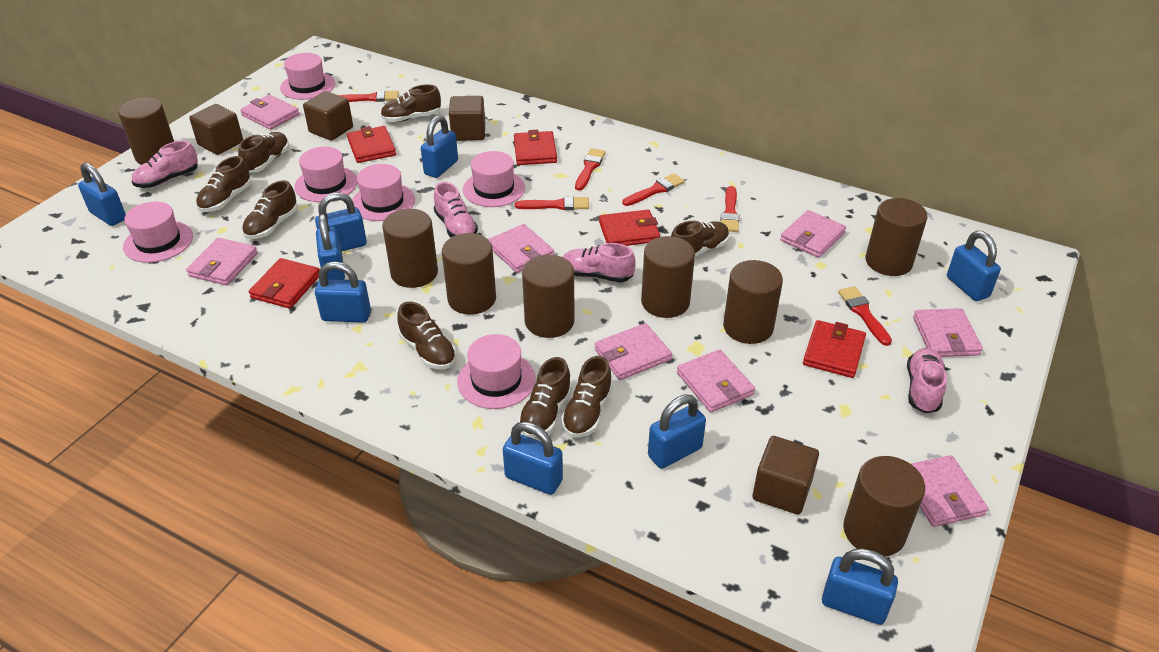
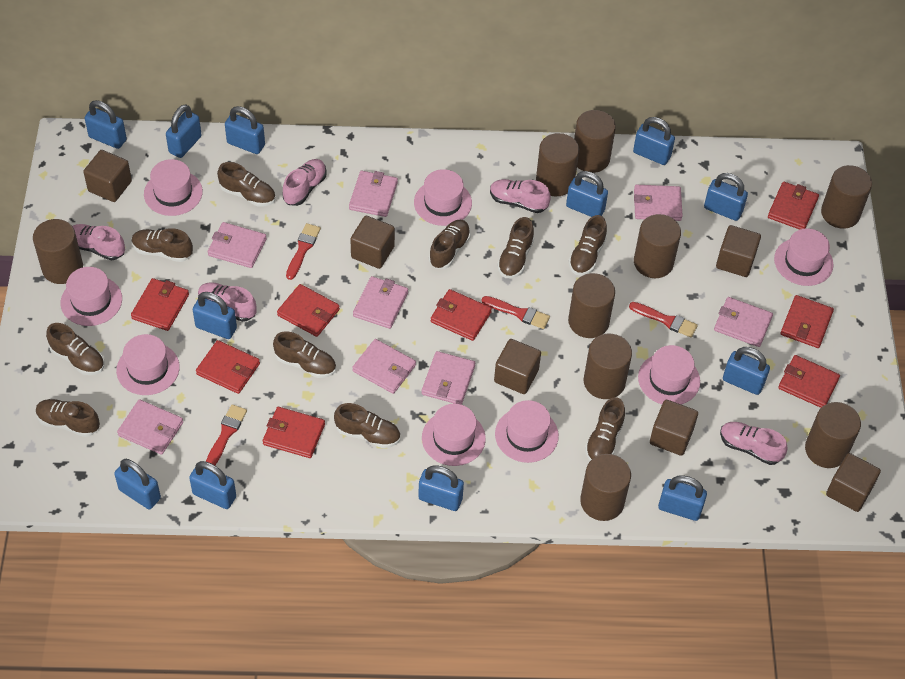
blue padlock: [78,163,126,226] [315,193,367,251] [315,262,371,323] [316,214,345,280] [421,115,458,178] [503,422,563,495] [648,394,706,469] [822,549,898,625] [947,231,1001,301] = 9 -> [85,100,127,149] [114,459,161,509] [166,104,202,158] [189,461,236,509] [193,292,237,339] [225,106,265,154] [418,465,464,511] [566,171,608,217] [633,117,675,165] [658,475,707,521] [704,173,748,221] [723,347,770,395] = 12
brown cube: [189,104,243,155] [303,91,353,141] [449,96,485,141] [753,436,819,515] = 4 -> [83,150,132,202] [350,216,395,269] [494,339,541,394] [650,400,698,456] [716,225,761,277] [826,453,881,512] = 6
brown cylinder: [118,97,174,165] [382,209,438,288] [442,233,496,315] [522,255,574,338] [641,236,695,318] [723,260,783,344] [843,456,925,557] [866,198,928,276] = 8 -> [33,219,83,284] [536,133,579,196] [568,273,615,338] [574,110,616,173] [580,454,631,521] [584,334,632,399] [634,214,681,278] [805,402,861,468] [821,165,872,229] = 9
brown shoe: [196,156,251,212] [238,132,289,173] [242,180,298,239] [380,84,441,122] [398,302,457,370] [518,357,572,439] [561,356,613,438] [671,221,729,257] = 8 -> [36,399,100,437] [46,323,105,375] [132,228,193,262] [217,162,276,207] [273,331,336,378] [334,403,400,448] [429,220,471,269] [497,217,534,278] [569,215,607,275] [585,397,625,461] = 10
pink hat: [123,202,193,263] [280,53,335,100] [294,147,357,202] [352,164,415,221] [457,334,536,409] [463,151,525,207] = 6 -> [61,267,122,326] [116,334,180,395] [144,159,203,216] [414,169,472,226] [422,404,486,466] [495,400,559,463] [638,345,700,404] [774,228,833,286] = 8
pink shoe: [132,140,198,188] [434,182,478,237] [563,243,636,283] [907,348,947,413] = 4 -> [73,224,125,260] [198,282,257,322] [282,159,327,206] [490,179,551,213] [720,422,788,465] = 5
red brush: [338,90,399,102] [515,196,589,210] [575,148,606,191] [622,173,685,206] [720,186,740,232] [838,286,892,346] = 6 -> [206,404,247,465] [286,223,321,280] [481,296,550,329] [629,302,698,337] = 4
red wallet: [249,258,320,309] [347,126,396,163] [514,130,557,165] [599,210,660,246] [803,320,866,378] = 5 -> [131,278,189,331] [196,340,260,394] [263,407,325,458] [277,284,340,337] [431,289,492,341] [768,182,819,230] [778,355,840,408] [780,295,834,348] = 8

